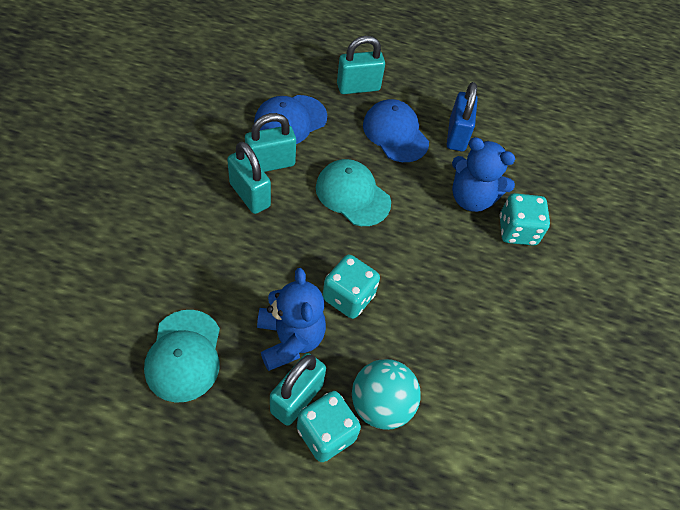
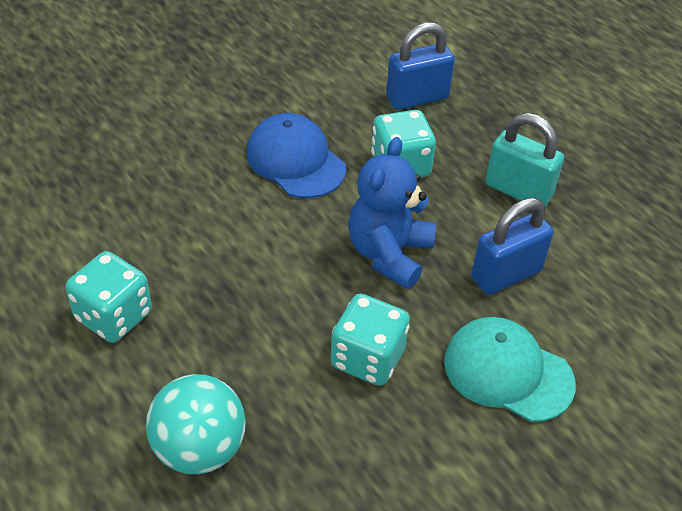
blue cap: [254,95,327,144] [363,99,429,162] = 2 -> [246,113,346,198] = 1
blue padlock: [447,82,478,151] = 1 -> [386,22,455,110] [471,198,553,295] = 2
blue teddy bear: [257,268,326,371] [452,137,515,212] = 2 -> [349,137,436,289] = 1
turquoise cap: [144,310,220,403] [316,159,391,226] = 2 -> [444,317,576,422] = 1
turquoise padlock: [227,142,271,214] [245,113,296,172] [270,353,326,426] [337,36,385,94] = 4 -> [485,113,564,207] = 1

